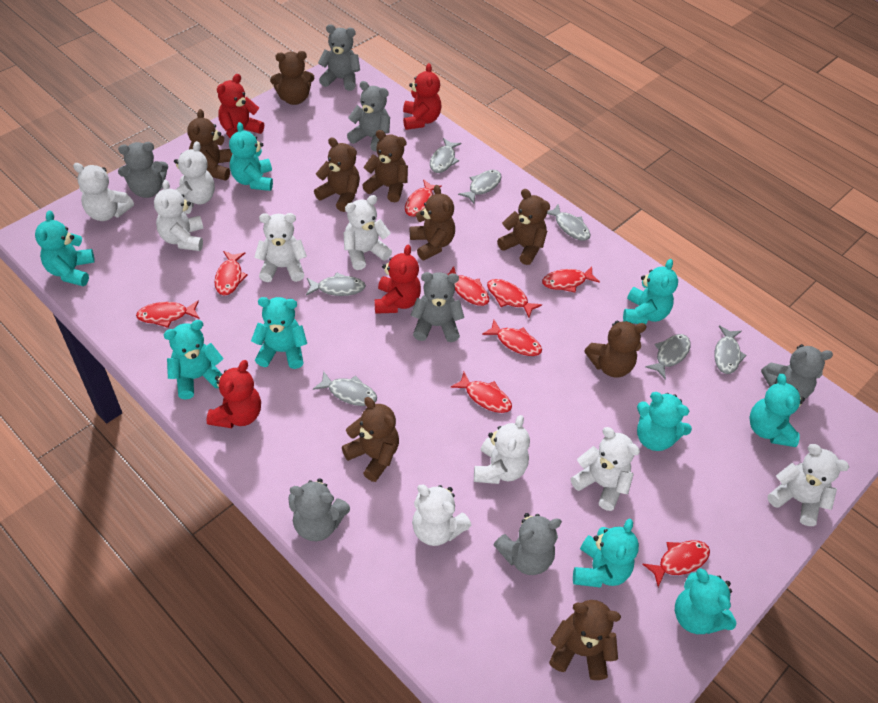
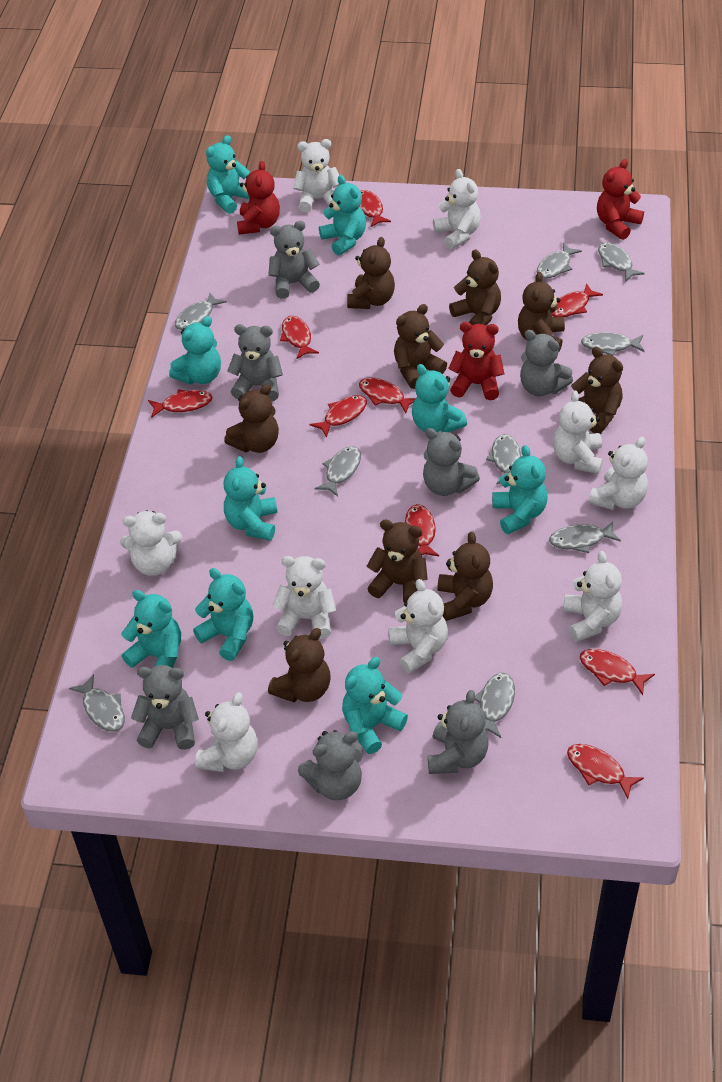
grey fish: [306,272,366,296] [313,371,377,406] [430,138,461,173] [458,170,502,204] [547,204,590,241] [645,334,691,379] [714,325,747,374] = 7 -> [69,674,125,732] [175,293,227,330] [315,446,361,497] [475,673,515,738] [486,434,521,484] [537,243,582,279] [549,521,621,553] [581,332,645,356] [598,243,645,282] = 9
red teddy bear: [207,360,261,428] [217,74,264,138] [374,245,421,314] [403,63,442,130] = 4 -> [237,161,280,235] [448,322,504,400] [597,159,644,240] = 3

